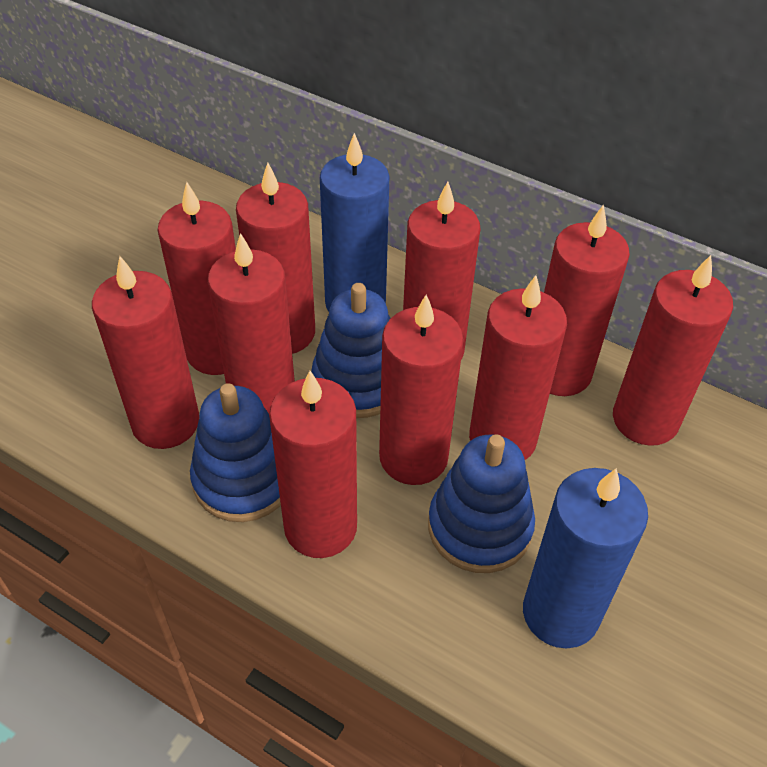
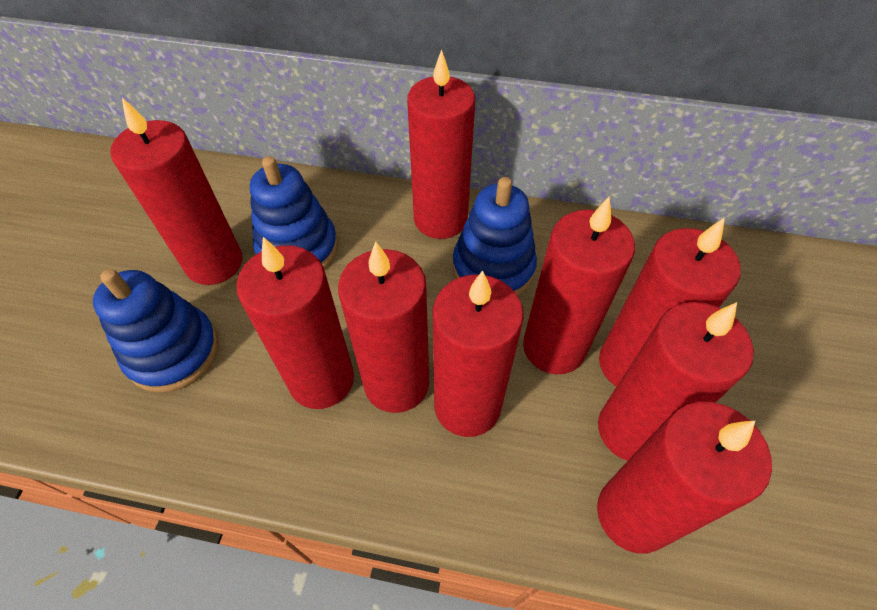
blue candle: [320,133,390,312] [523,468,648,648] = 2 -> none = 0
red candle: [92,256,199,449] [158,182,236,375] [208,233,295,413] [236,163,315,354] [269,371,357,558] [379,295,464,485] [403,182,480,359] [469,275,567,460] [544,205,630,396] [613,255,733,446] = 10 -> [110,98,242,285] [236,237,354,409] [338,242,429,413] [407,49,475,239] [433,270,524,437] [523,197,635,375] [597,402,772,554] [598,302,754,461] [599,217,741,387] = 9

